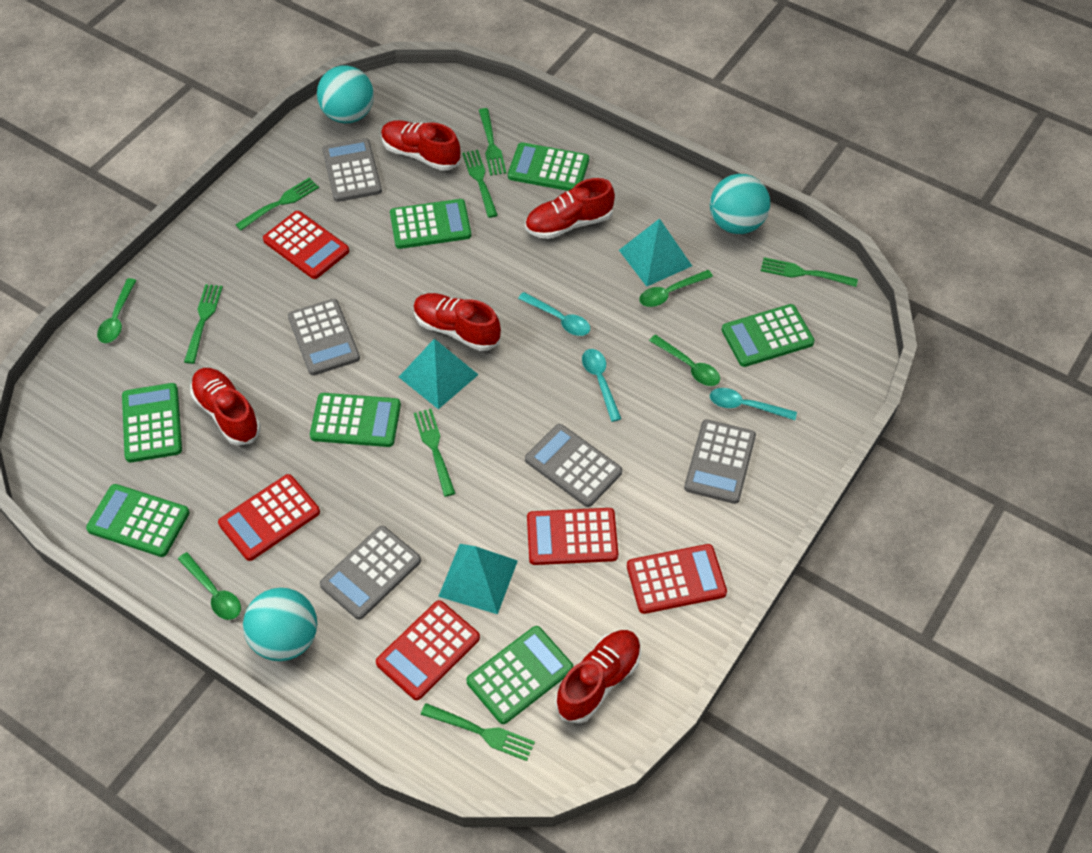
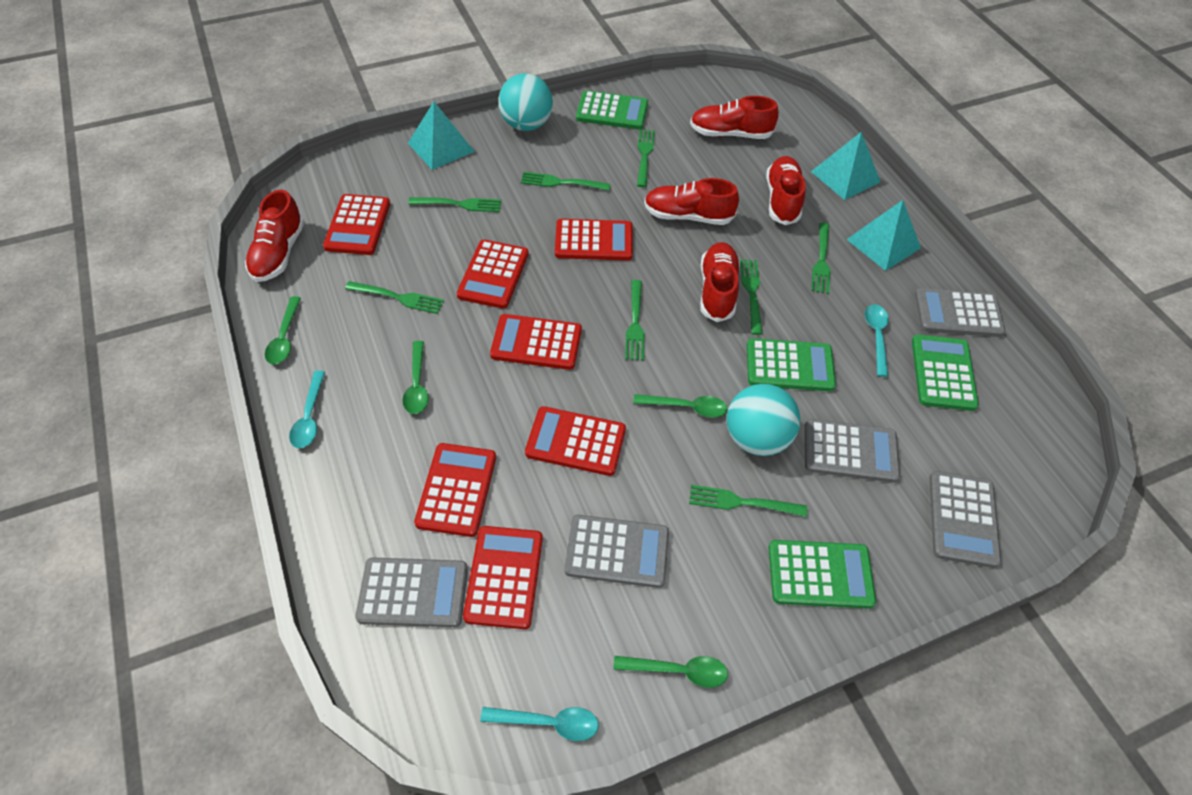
green calculator: [86,484,190,557] [122,383,182,463] [310,393,401,447] [390,199,471,249] [466,626,573,724] [508,142,589,191] [722,304,815,367] = 7 -> [576,91,648,129] [747,338,836,391] [769,540,876,609] [912,334,979,411] = 4
green fork: [184,284,223,364] [235,178,319,230] [414,409,455,497] [421,703,535,761] [462,150,498,218] [479,108,506,176] [761,257,858,287] = 7 -> [345,281,444,314] [408,197,501,212] [521,172,610,191] [625,280,645,360] [637,129,655,187] [689,485,807,517] [740,260,763,335] [811,222,830,294] = 8
red calculator: [218,474,320,561] [263,211,349,279] [376,600,480,700] [527,508,618,565] [627,544,727,614] = 5 -> [323,194,390,255] [414,443,496,537] [457,240,529,309] [463,526,543,629] [490,314,582,370] [525,406,626,476] [555,219,633,261] = 7
turquoise ball: [243,588,317,661] [317,65,374,123] [710,174,770,234] = 3 -> [498,73,553,131] [727,384,801,456] = 2

